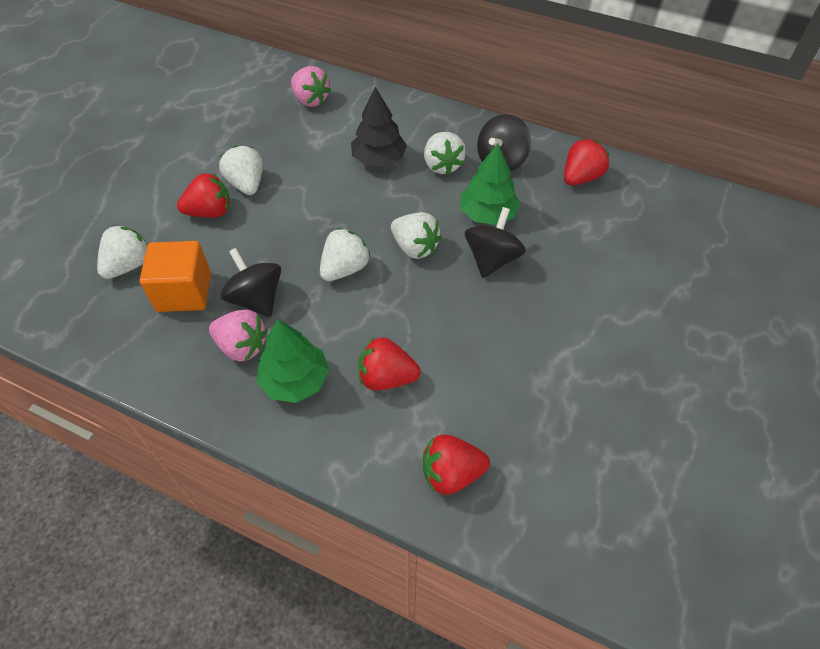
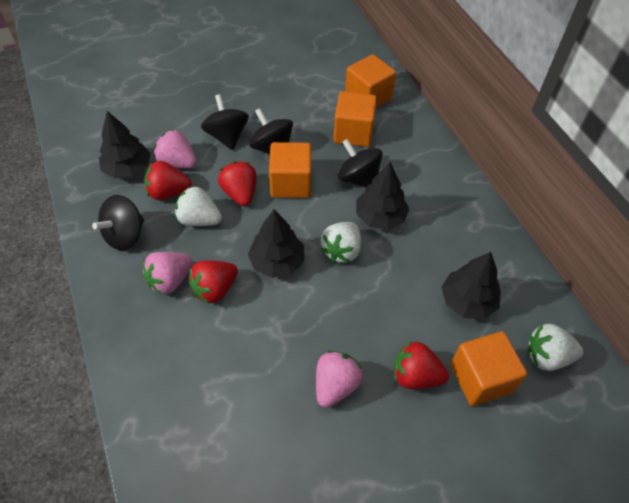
black spinning top: [220,248,281,317] [465,207,526,278] [477,114,531,172] = 3 -> [92,195,144,250] [201,94,249,150] [249,108,293,154] [338,139,383,188] = 4
black tree: [351,87,407,166] = 1 -> [99,111,151,179] [248,210,304,278] [356,162,409,230] [442,252,501,319] = 4
green tree: [256,319,329,403] [460,143,520,225] = 2 -> none = 0
orange cube: [140,241,211,312] = 1 -> [269,142,311,198] [333,91,377,147] [345,54,396,108] [450,331,527,406] = 4
pink strawberry: [209,310,268,362] [291,66,331,107] = 2 -> [143,252,192,295] [154,130,197,168] [316,351,363,408] = 3
white strawberry: [97,225,148,279] [219,146,263,195] [320,228,371,281] [391,212,441,259] [424,132,466,175] = 5 -> [175,186,222,226] [321,222,361,263] [527,324,583,371] = 3

